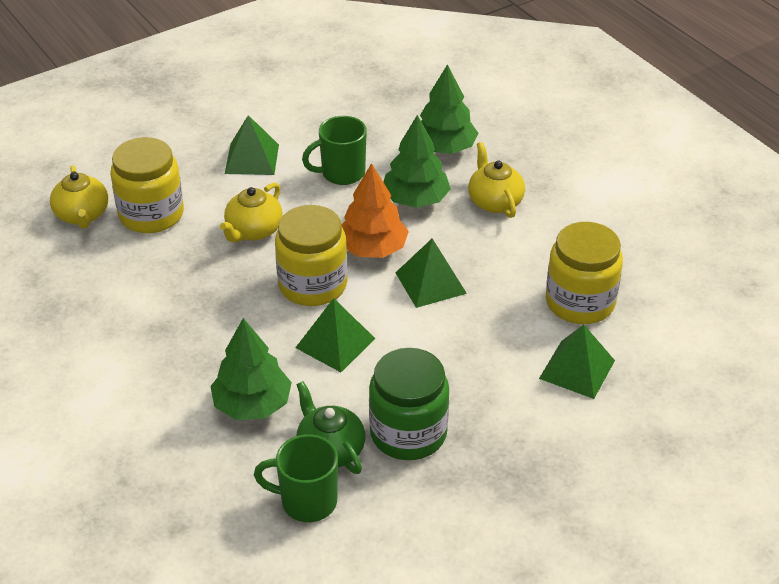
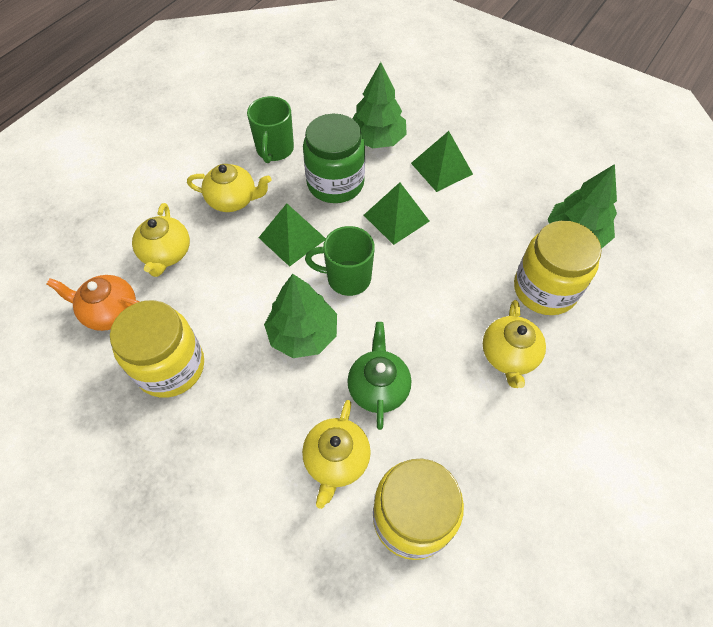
green pyramid: [225,115,279,175] [295,298,375,372] [395,238,467,308] [539,324,615,399] = 4 -> [259,203,326,267] [364,182,430,245] [411,131,473,192] = 3
orange teapot: none = 0 -> [46,275,139,331] = 1
orange tree: [341,163,409,258] = 1 -> none = 0
yellow teapot: [50,165,108,229] [220,182,283,242] [468,142,525,218] = 3 -> [132,203,190,277] [187,164,272,212] [302,400,371,509] [483,300,546,388] = 4

